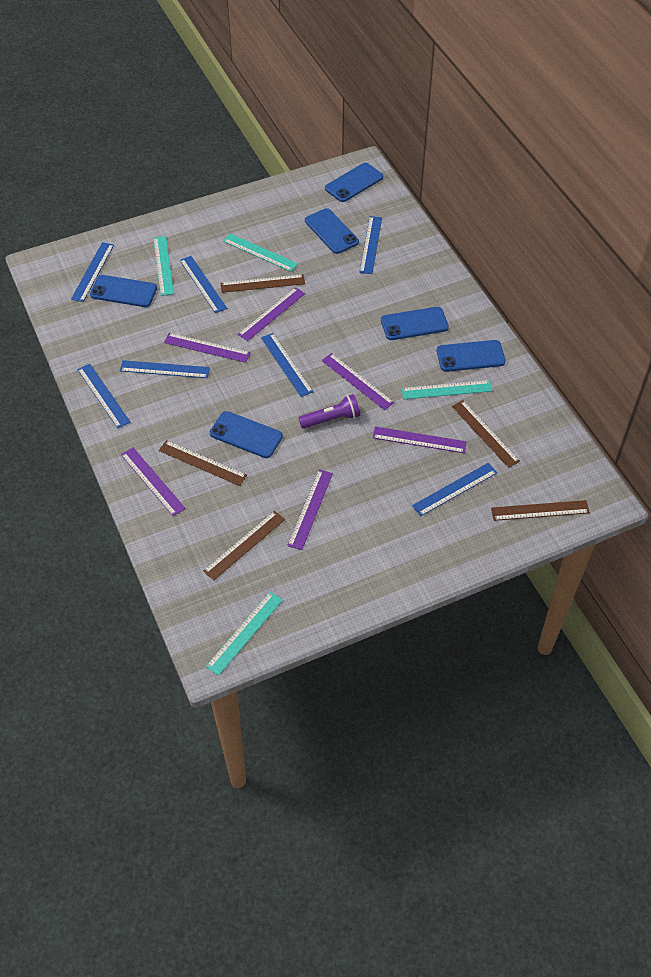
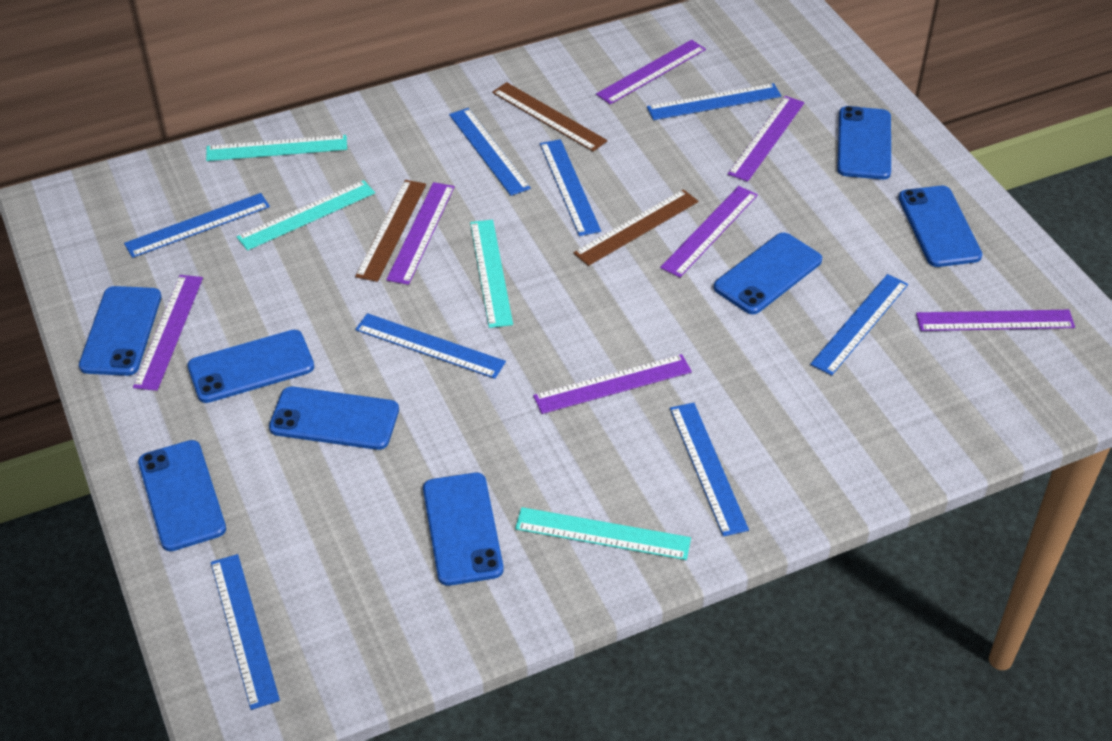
blue phone: [90,275,157,307] [210,411,283,458] [305,208,359,254] [325,163,383,202] [381,307,449,340] [436,340,506,372] = 6 -> [79,286,161,376] [138,440,226,551] [188,330,314,403] [269,386,399,450] [423,473,504,586] [714,232,822,314] [837,106,891,180] [899,186,982,267] = 8
blue ruler: [71,242,114,302] [77,364,130,429] [120,360,210,378] [180,256,227,313] [261,333,313,397] [359,216,382,274] [412,463,497,516] = 7 -> [124,193,270,258] [211,554,280,710] [355,313,506,379] [449,108,531,196] [540,139,601,236] [647,83,781,120] [670,403,749,537] [810,274,908,376] = 8
brown ruler: [159,440,247,486] [203,511,285,581] [220,274,305,293] [452,400,520,468] [491,500,590,521] = 5 -> [355,180,426,282] [492,82,608,152] [573,189,699,266] = 3
purple flashlight: [299,394,360,429] = 1 -> none = 0
purple ruler: [121,448,186,516] [164,333,251,363] [238,287,305,341] [287,470,333,550] [322,353,394,410] [372,427,467,453] = 6 -> [133,275,203,391] [386,182,455,285] [533,354,692,414] [596,40,706,104] [660,186,758,278] [728,96,805,182] [916,310,1075,331] = 7

